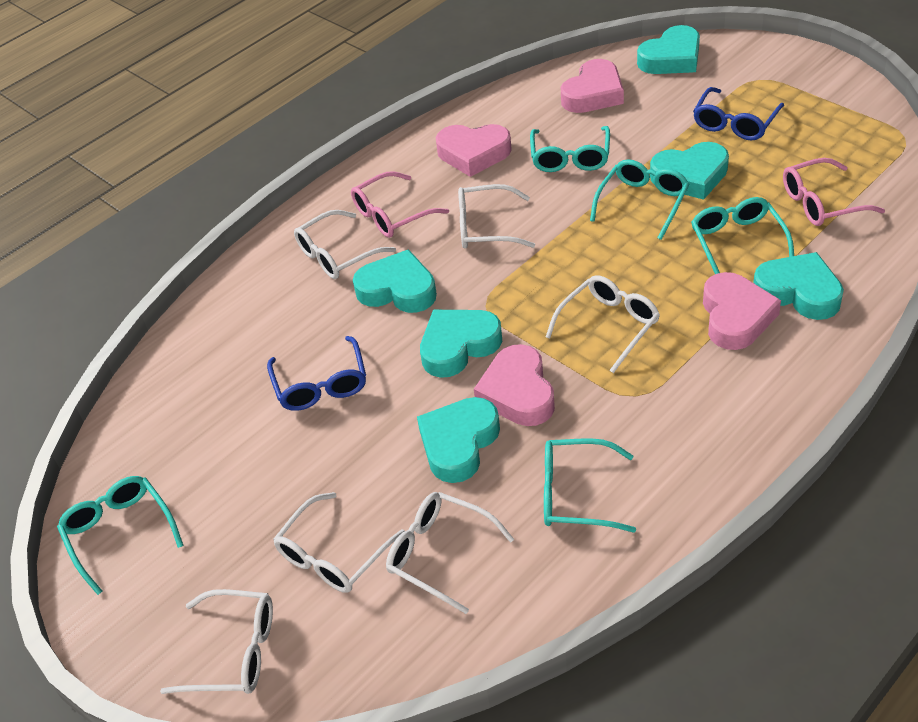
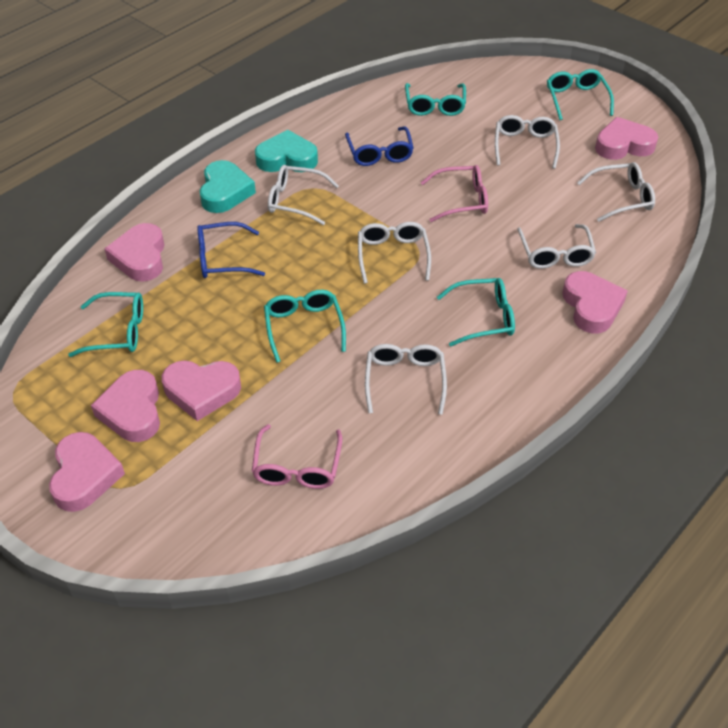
pink heart: [436,124,512,177] [474,344,555,426] [561,59,624,113] [703,272,781,350] = 4 -> [49,432,125,512] [91,370,160,442] [104,223,164,282] [162,360,241,421] [562,271,627,333] [595,117,658,160] = 6
turquoise heart: [353,249,437,313] [417,397,500,483] [420,310,502,378] [637,25,700,74] [650,142,729,200] [753,252,844,320] = 6 -> [200,160,256,213] [255,130,318,172] = 2

